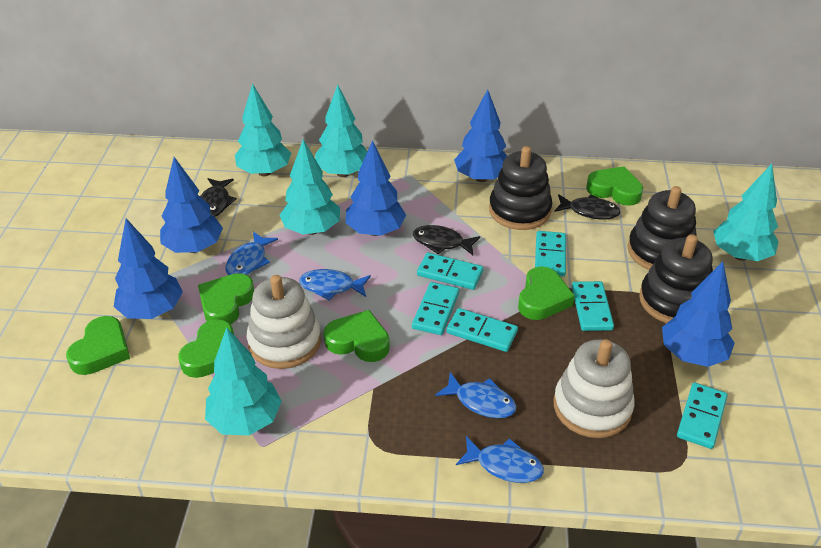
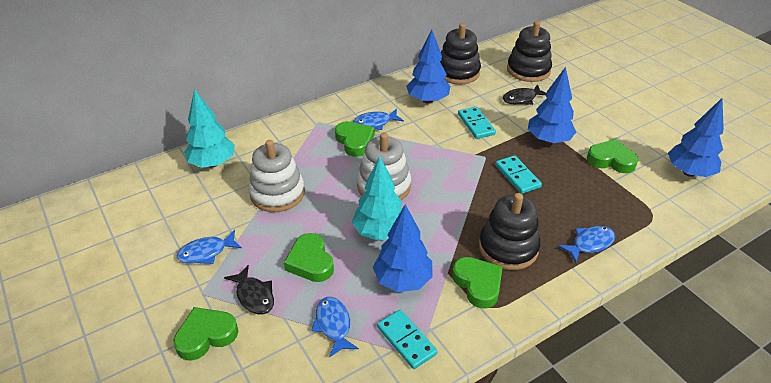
black fish: [200,178,237,217] [413,225,480,255] [554,194,621,220] = 3 -> [224,265,274,315] [503,84,546,105] = 2
blue tree: [114,218,183,319] [160,157,223,253] [346,140,406,236] [454,89,507,182] [662,262,735,367] = 5 -> [373,204,433,292] [406,29,450,104] [528,67,576,144] [668,98,724,177] = 4
green heart: [66,316,130,375] [179,319,234,378] [198,273,254,324] [324,310,390,362] [518,267,575,320] [586,166,643,206] = 6 -> [173,307,238,361] [284,233,334,282] [335,121,375,157] [452,257,503,309] [587,139,638,173] = 5
turquoise domino: [412,282,459,335] [417,253,483,290] [446,308,518,352] [535,231,566,276] [572,281,614,331] [677,382,728,449] = 6 -> [377,310,437,369] [458,107,496,139] [495,155,542,194] = 3
turquoise tree: [205,327,282,436] [235,83,291,176] [280,139,340,235] [315,85,367,177] [713,164,779,261] = 5 -> [184,89,235,168] [352,156,403,241] = 2

